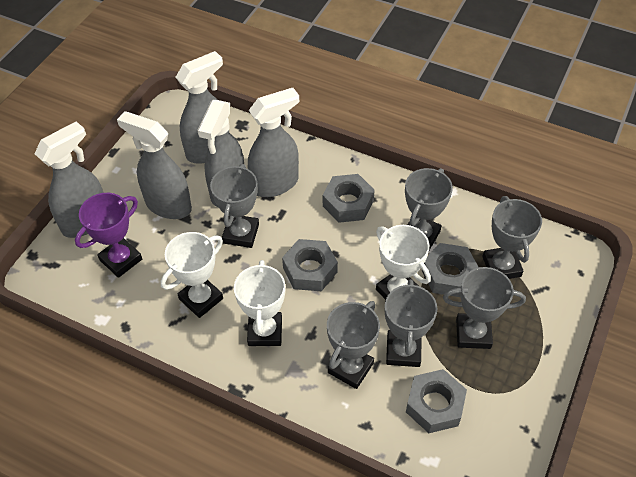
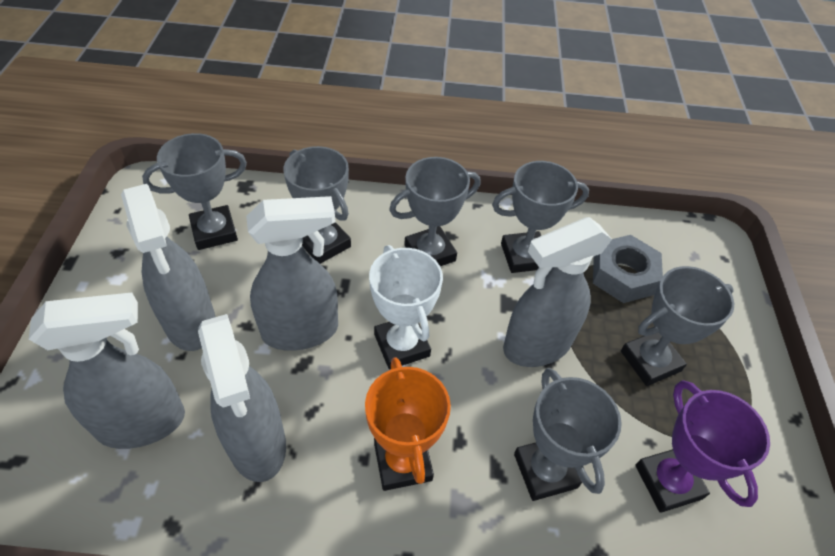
grey nut: [282,239,338,291] [323,174,375,223] [406,369,467,433] [422,243,479,297] = 4 -> [593,235,663,303] = 1
orange trophy: none = 0 -> [365,357,451,491] = 1
white trophy: [161,232,223,318] [234,260,285,346] [376,225,431,300] = 3 -> [369,245,443,370] = 1

